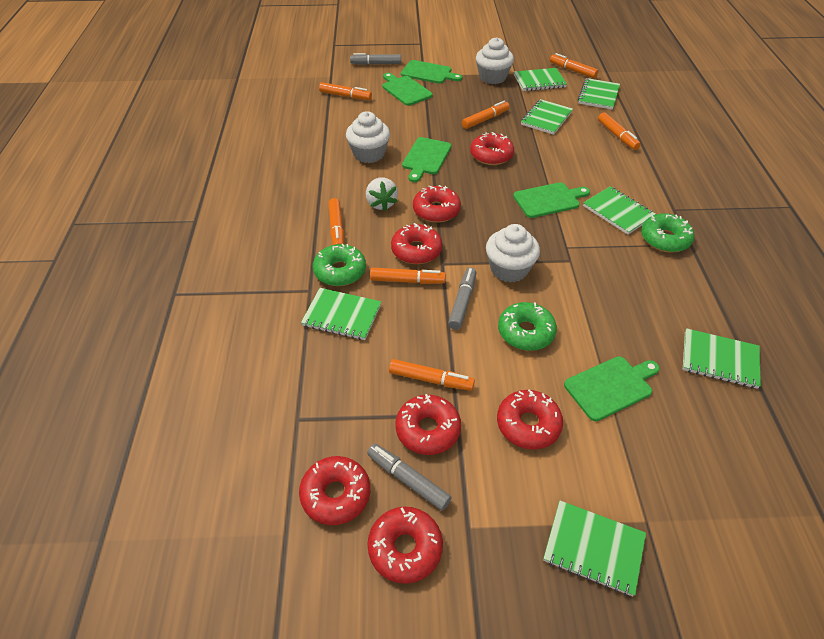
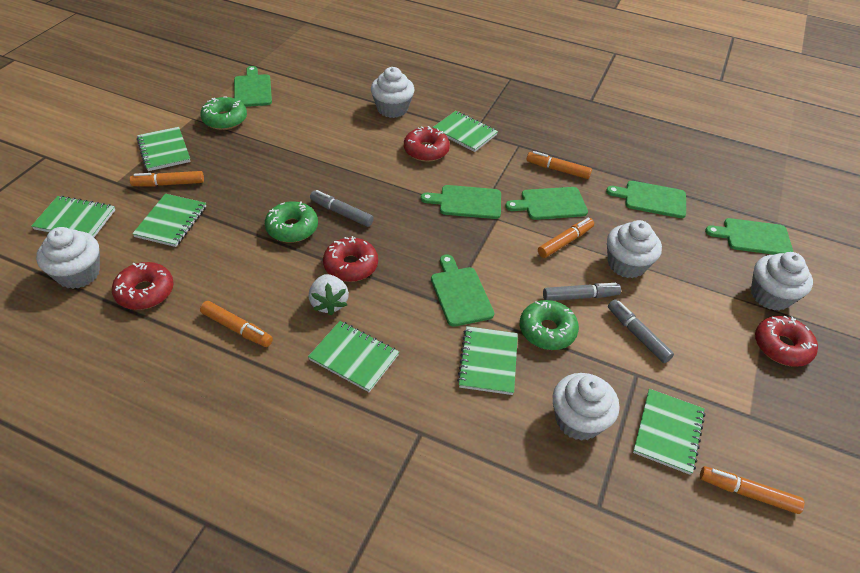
green cutting board: [382,73,433,106] [401,60,462,84] [402,137,451,182] [513,182,590,218] [564,356,660,421] = 5 -> [234,66,272,107] [421,185,501,219] [431,255,494,327] [505,187,588,220] [606,181,686,218] [705,218,793,255] = 6
orange marker: [319,82,372,100] [328,198,344,245] [370,268,446,284] [389,359,475,391] [462,101,509,129] [550,53,599,79] [598,112,641,150] = 7 -> [130,171,204,187] [200,301,273,347] [526,151,592,179] [538,218,594,258] [700,466,804,514] = 5
red donut: [299,456,370,525] [367,507,443,584] [391,223,442,264] [395,394,461,455] [413,185,461,223] [470,132,514,165] [497,390,563,450] = 7 -> [112,262,174,310] [323,236,378,282] [404,126,450,162] [755,316,818,367] = 4
white cupcake: [346,111,390,163] [476,37,514,84] [486,224,540,282] = 3 -> [36,227,100,289] [371,67,415,118] [553,373,619,441] [607,220,662,278] [751,252,813,311] = 5

